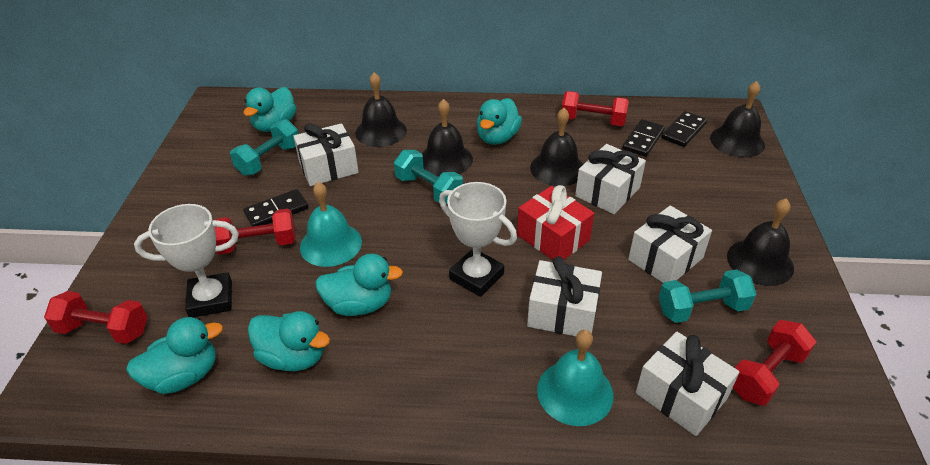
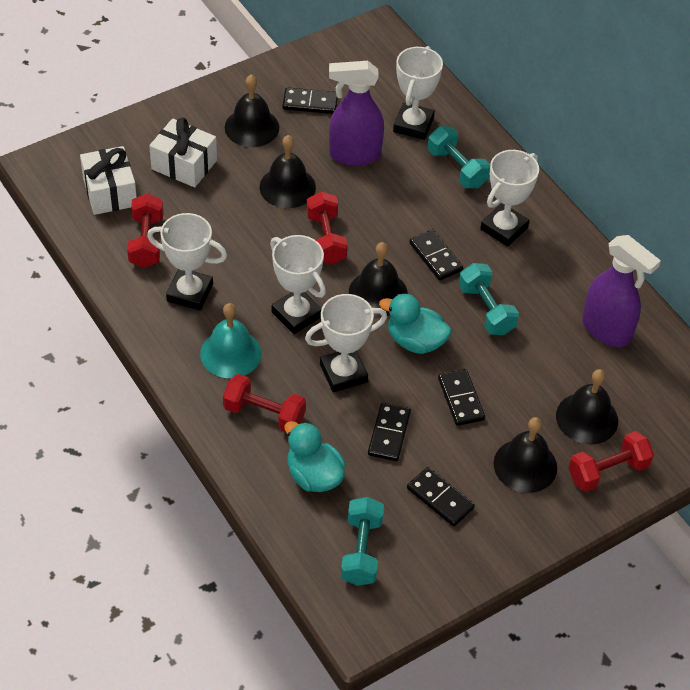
black domino: [243,189,309,226] [622,119,665,157] [662,111,707,147] = 3 -> [282,87,338,114] [368,403,411,461] [407,467,475,527] [409,229,463,281] [438,369,485,426] = 5
purple spray bottle: none = 0 -> [329,61,384,166] [582,235,661,347] = 2
red gift: [517,185,594,260] = 1 -> none = 0
turquoise bell: [300,182,362,267] [537,330,613,426] = 2 -> [200,303,262,378] = 1
turquoise duck: [126,317,223,394] [244,87,296,132] [248,311,330,371] [315,254,403,316] [477,98,522,145] = 5 -> [285,421,346,492] [379,294,451,354] = 2
white gift: [293,123,359,186] [527,256,602,336] [575,144,646,214] [628,206,712,283] [636,331,739,436] = 5 -> [80,146,137,215] [149,117,217,188] = 2
white trophy: [134,204,239,317] [439,182,517,297] = 2 -> [147,213,227,310] [270,235,326,334] [305,294,387,392] [393,46,443,140] [480,150,539,247] = 5

